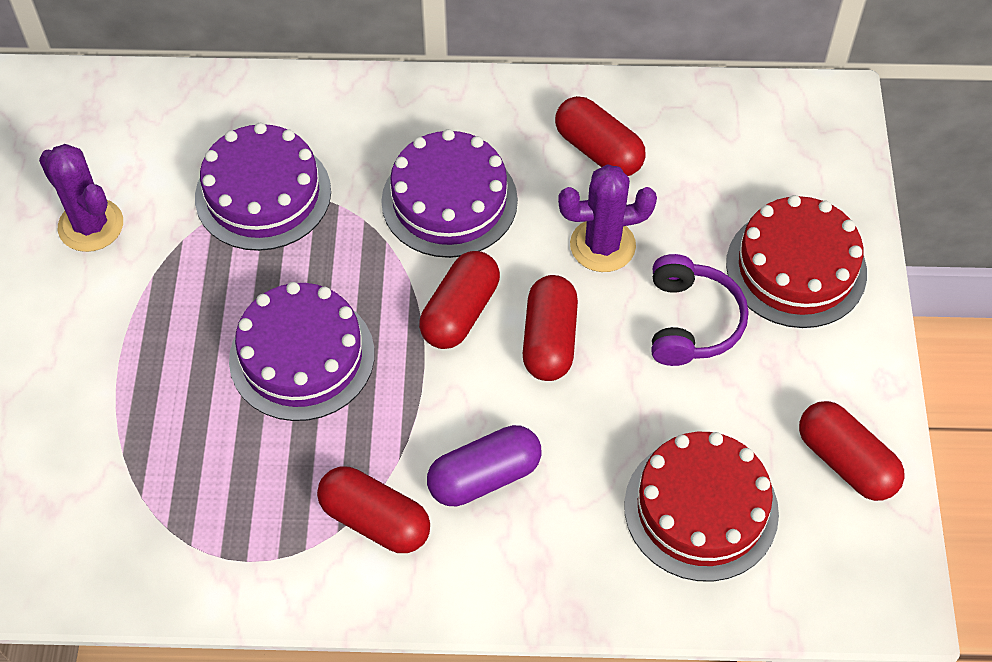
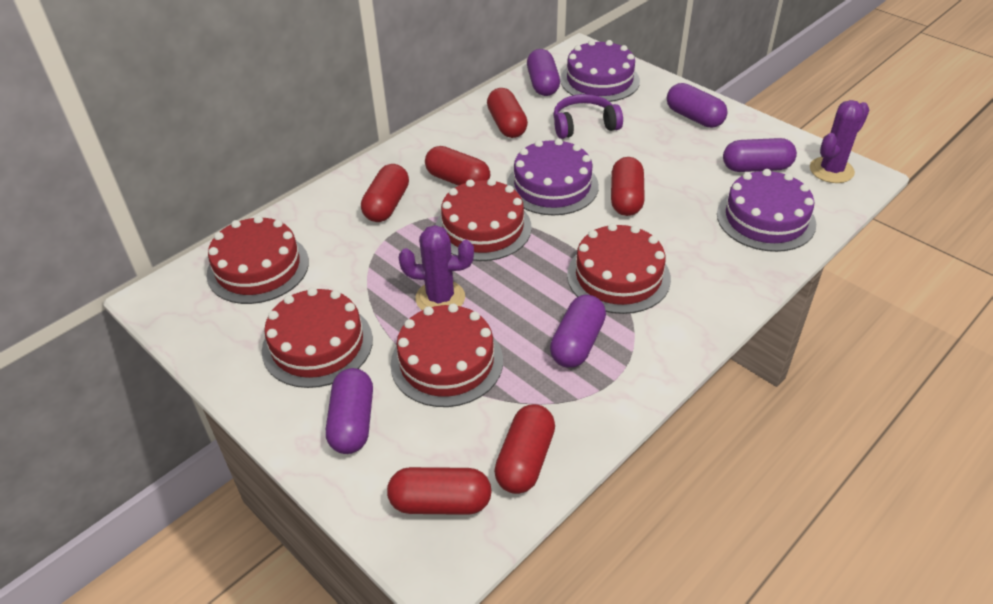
purple capsule: [427,425,541,506] = 1 -> [326,368,373,454] [527,49,560,96] [550,295,606,368] [667,83,728,128] [723,138,797,172] = 5
red cake: [624,432,779,581] [726,195,867,328] = 2 -> [206,215,309,304] [262,287,373,388] [390,304,503,407] [436,178,532,261] [567,223,671,314] = 5
red capsule: [317,467,430,553] [419,251,500,349] [523,275,578,381] [555,96,646,176] [799,401,905,501] = 5 -> [361,164,409,222] [387,467,492,515] [425,146,490,186] [487,88,528,138] [494,404,555,494] [611,157,645,216] = 6

